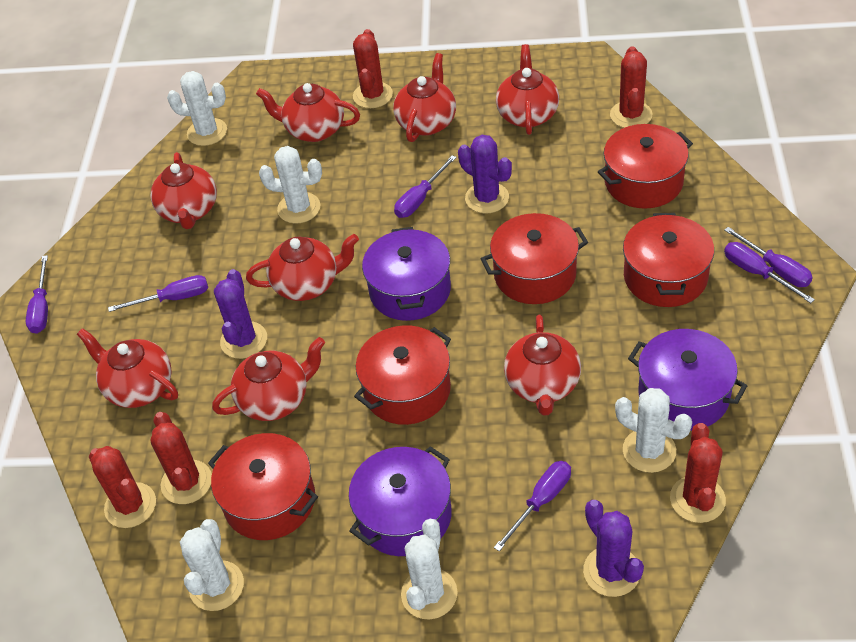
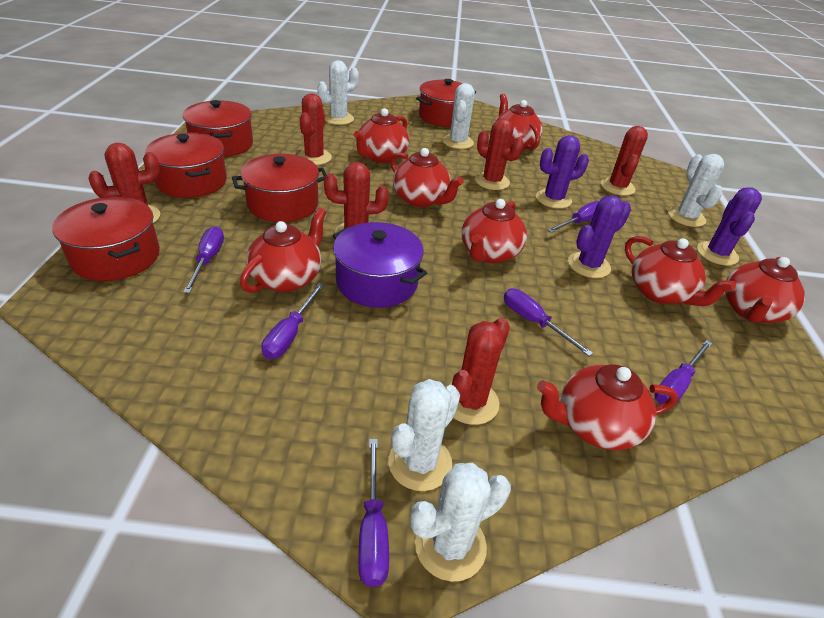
purple pot: [349,446,451,556] [362,227,451,321] [628,329,748,431] = 3 -> [333,222,427,308] = 1
red cactus: [89,446,156,528] [151,412,212,504] [353,29,393,108] [610,46,652,128] [670,423,726,523] = 5 -> [88,143,160,223] [297,93,332,165] [324,162,389,233] [448,318,510,425] [475,118,524,190] [601,126,648,196] = 6

